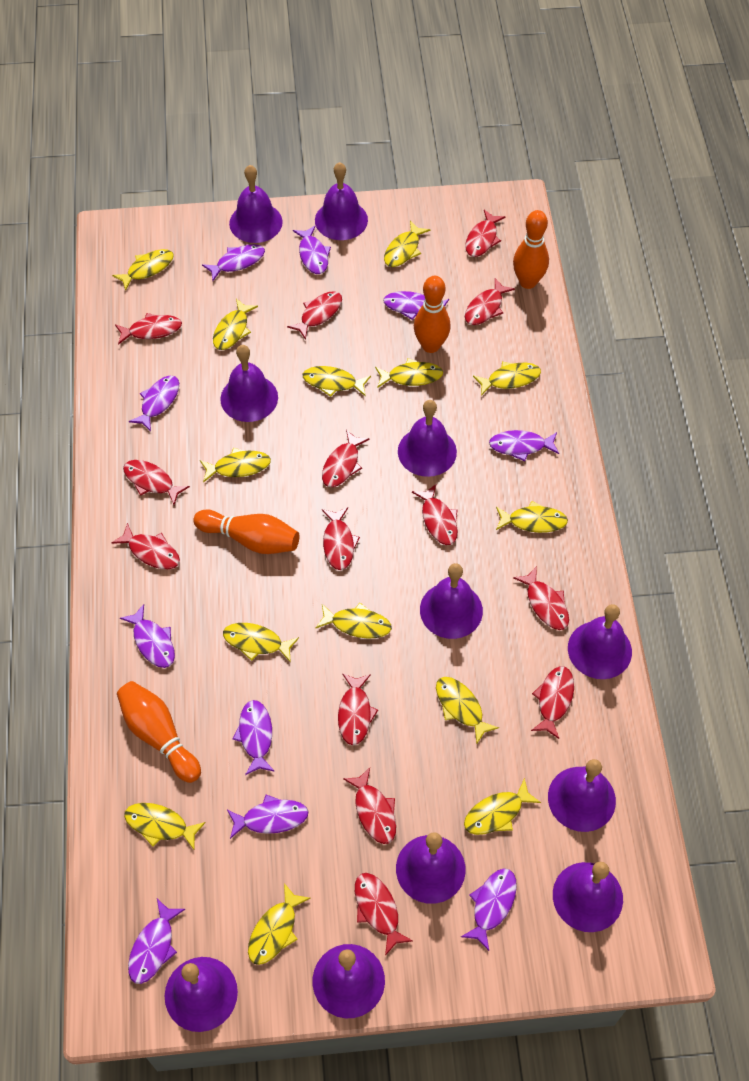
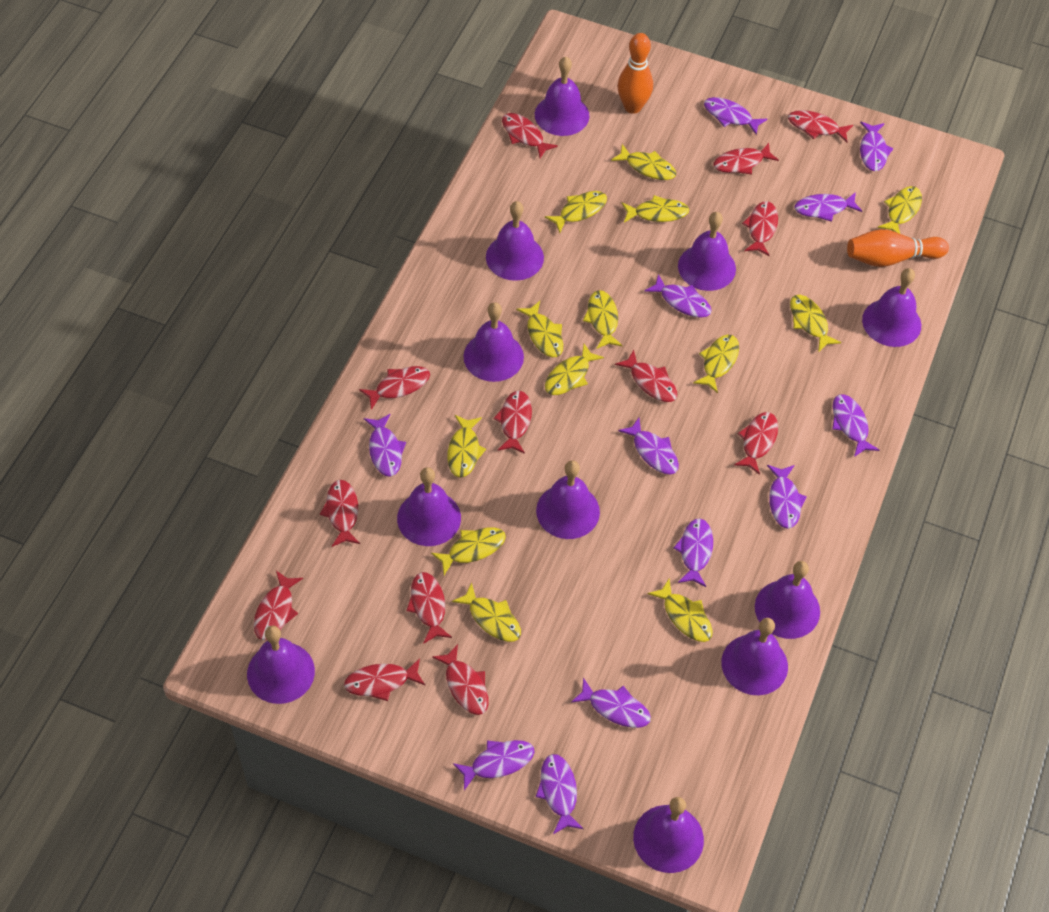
orange bowling pin: [117,681,201,783] [193,509,299,554] [414,276,451,353] [513,210,549,289] = 4 -> [617,33,653,114] [847,229,949,267] = 2
purple fish: [120,604,175,668] [128,899,185,984] [129,376,179,432] [202,244,265,281] [227,795,309,839] [233,700,275,775] [293,225,331,274] [383,291,449,320] [461,868,517,951] [489,430,559,461] = 10 -> [364,414,406,476] [453,740,535,790] [536,754,584,834] [571,677,651,728] [618,418,679,475] [644,274,712,318] [673,519,713,587] [704,97,767,135] [767,465,807,529] [795,192,862,222] [832,394,879,457] [860,122,893,171] = 12
red fish: [112,523,180,569] [115,313,182,345] [123,460,190,505] [287,291,342,340] [322,430,370,487] [322,507,360,570] [338,673,378,745] [343,768,396,844] [355,873,413,956] [412,484,458,545] [465,210,506,257] [465,278,515,325] [513,566,569,630] [531,666,574,739] = 14 -> [254,571,303,640] [320,480,360,547] [344,658,425,701] [359,366,430,410] [406,572,452,644] [432,644,489,715] [493,391,532,454] [502,113,558,158] [615,350,677,402] [713,143,779,174] [734,412,778,475] [742,201,778,256] [788,110,853,142] = 13
yellow fish: [112,249,174,291] [124,803,206,850] [200,448,271,483] [213,299,258,350] [223,623,299,663] [248,883,311,965] [303,366,371,397] [316,603,392,639] [375,358,443,387] [384,221,430,267] [436,677,499,744] [464,778,541,835] [473,362,541,396] [496,501,568,533] = 14 -> [431,528,506,575] [447,415,486,478] [452,583,521,642] [516,301,563,357] [545,191,607,233] [545,344,604,395] [583,290,623,349] [611,144,676,180] [622,195,689,222] [647,579,713,642] [693,334,739,393] [790,295,841,352] [878,186,922,234] = 13

